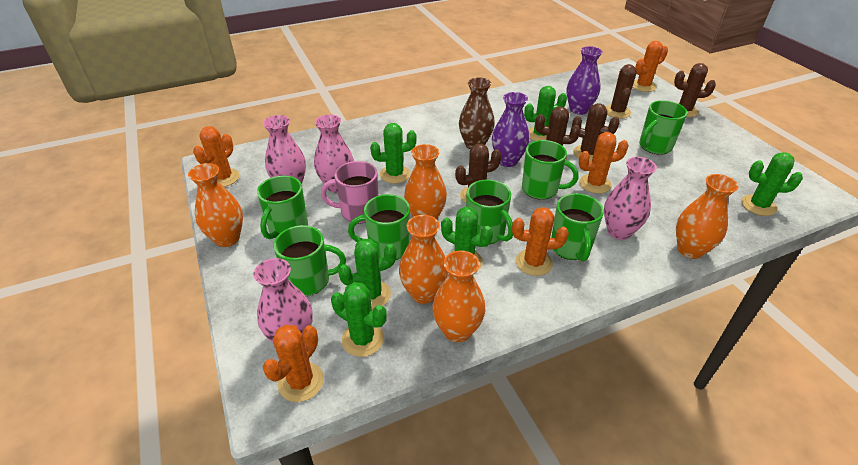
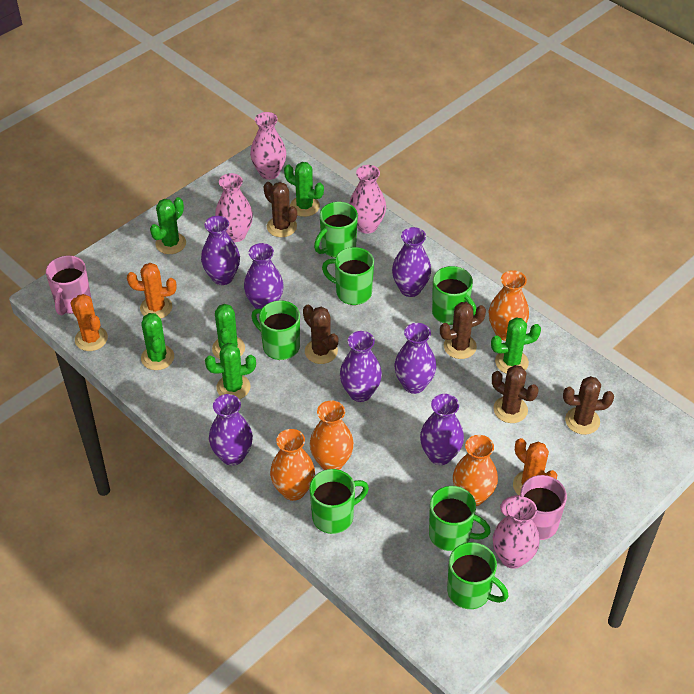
brown vase: [459,77,495,149] = 1 -> none = 0
orange cactus: [193,126,239,187] [263,325,324,402] [512,207,569,276] [579,132,629,194] [633,41,668,92] = 5 -> [70,294,108,351] [127,263,176,318] [513,438,557,495] = 3
orange vase: [188,163,243,247] [399,215,448,304] [404,144,447,219] [432,251,485,343] [676,174,739,259] = 5 -> [270,429,315,501] [310,400,354,470] [453,435,498,506] [489,270,529,341] = 4
pink mug: [321,161,379,223] = 1 -> [46,255,91,315] [500,475,567,540] = 2
purple vase: [492,92,529,167] [566,46,602,115] = 2 -> [201,216,240,285] [209,394,253,466] [244,243,284,309] [340,331,382,402] [392,227,431,297] [394,323,436,394] [420,394,464,465] = 7

